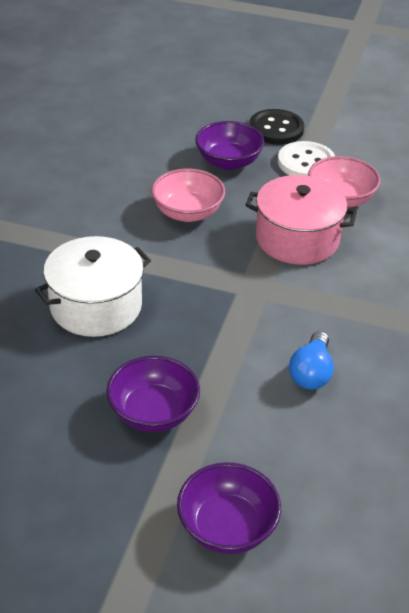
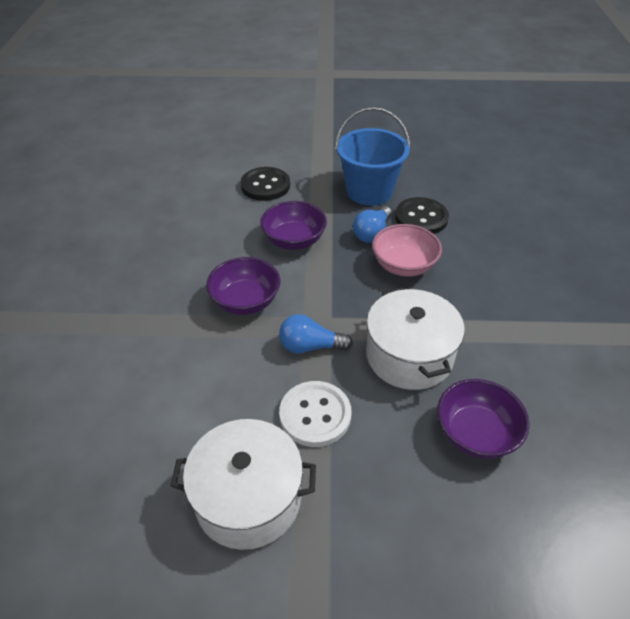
black button: [249,109,304,145] = 1 -> [240,167,290,201] [395,197,449,234] = 2
blue bucket: none = 0 -> [335,107,411,206] = 1
blue light bulb: [289,331,334,390] = 1 -> [279,314,353,354] [353,206,392,243] = 2
pink bowl: [151,169,225,222] [308,156,381,208] = 2 -> [372,224,442,276] = 1
pink pot: [246,175,357,265] = 1 -> none = 0
white pot: [35,236,151,337] = 1 -> [171,419,316,550] [366,288,465,390] = 2

